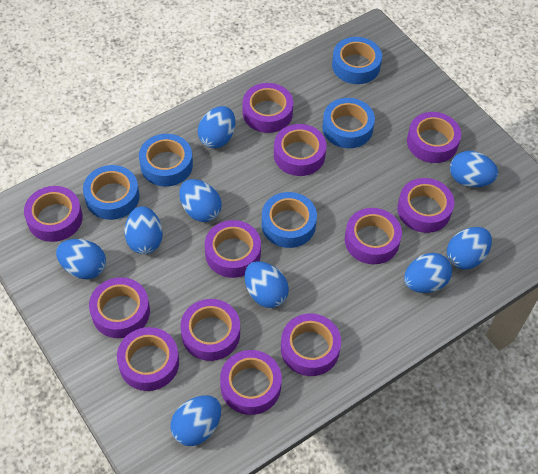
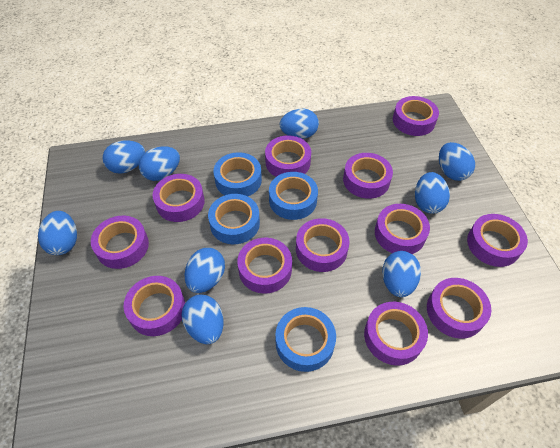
blue tape: [83,165,140,220] [139,134,193,187] [262,192,317,248] [322,98,375,148] [332,37,382,84] = 5 -> [208,194,260,244] [213,152,262,196] [269,172,318,220] [275,307,336,372] = 4

